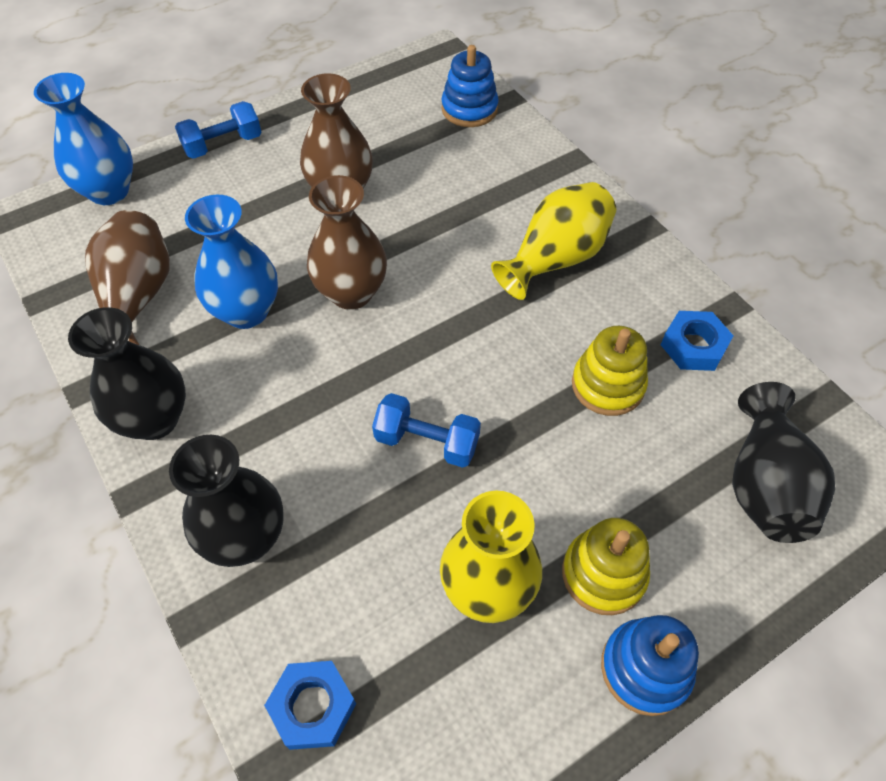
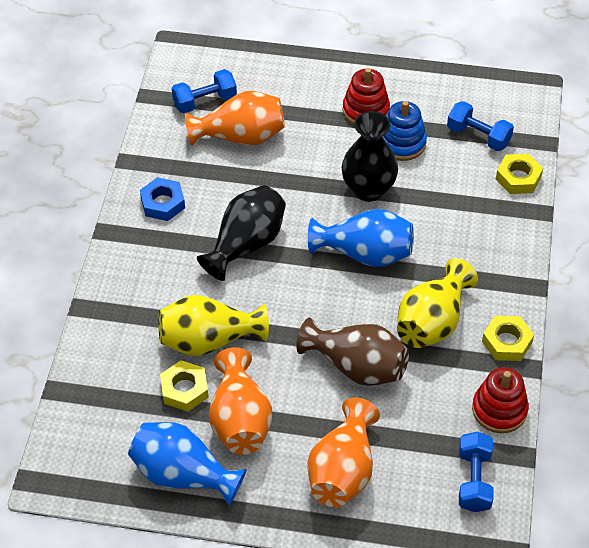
black vase: [68,307,186,440] [169,435,284,567] [732,382,835,543] = 3 -> [197,185,286,281] [342,111,398,202] = 2
blue dumbbell: [175,101,262,159] [372,393,481,468] = 2 -> [172,69,237,113] [447,101,514,151] [459,432,494,512] = 3
blue nut: [264,661,356,750] [661,311,734,371] = 2 -> [140,177,185,221] = 1
blue stacking toy: [441,45,499,127] [601,615,699,716] = 2 -> [382,101,427,161] = 1
brown vase: [85,210,170,345] [300,73,373,189] [307,175,387,310] = 3 -> [296,318,409,386] = 1
orange vase: none = 0 -> [185,91,285,146] [209,347,272,455] [307,397,380,507] = 3
red stacking toy: none = 0 -> [343,68,390,124] [472,367,529,433] = 2
yellow nut: none = 0 -> [160,360,209,412] [482,316,534,361] [496,154,543,194] = 3
yellow stacking toy: [562,518,650,615] [572,326,648,416] = 2 -> none = 0

